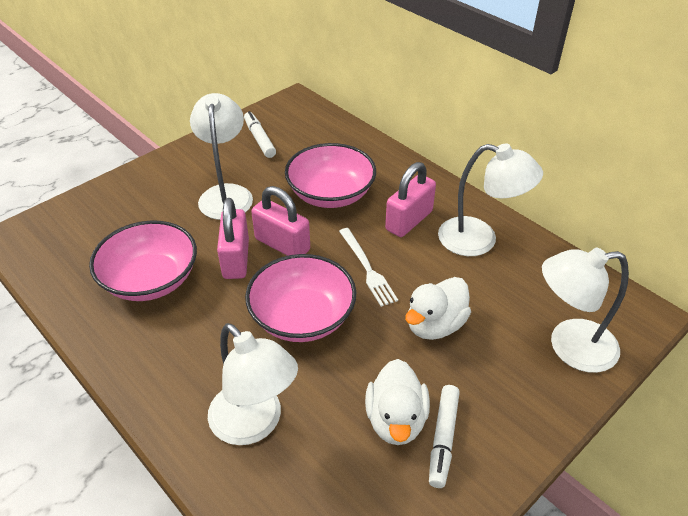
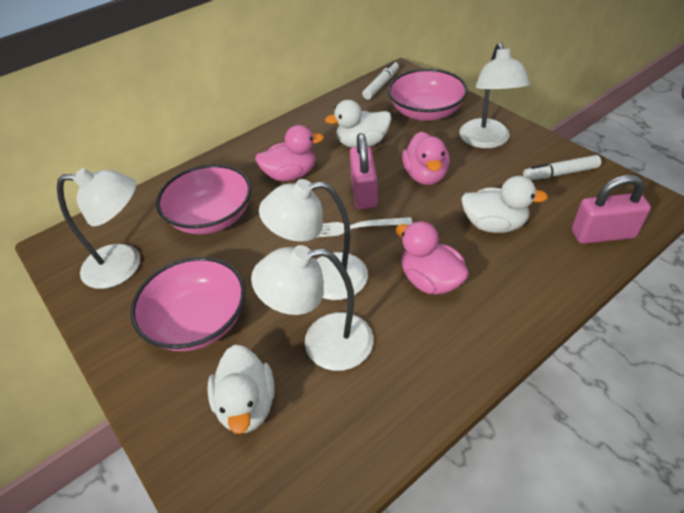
pink duck: none = 0 -> [255,125,324,181] [395,221,469,295] [402,132,450,185] = 3
pink padlock: [217,198,249,279] [251,186,310,256] [385,162,436,237] = 3 -> [350,133,378,209] [572,175,651,244] = 2
white duck: [365,359,430,445] [405,277,471,340] = 2 -> [208,345,275,434] [325,100,391,147] [461,176,548,233] = 3

